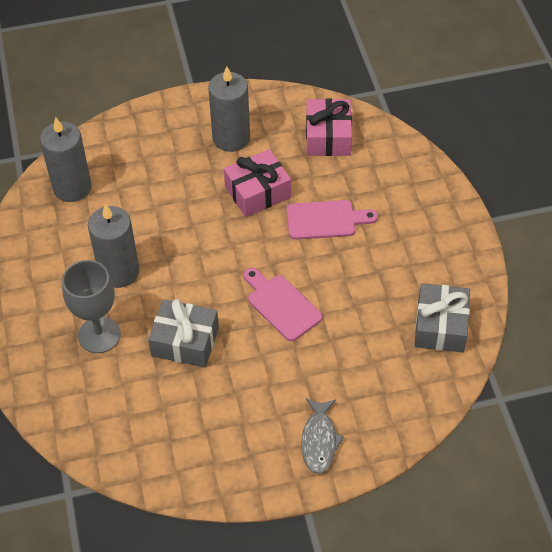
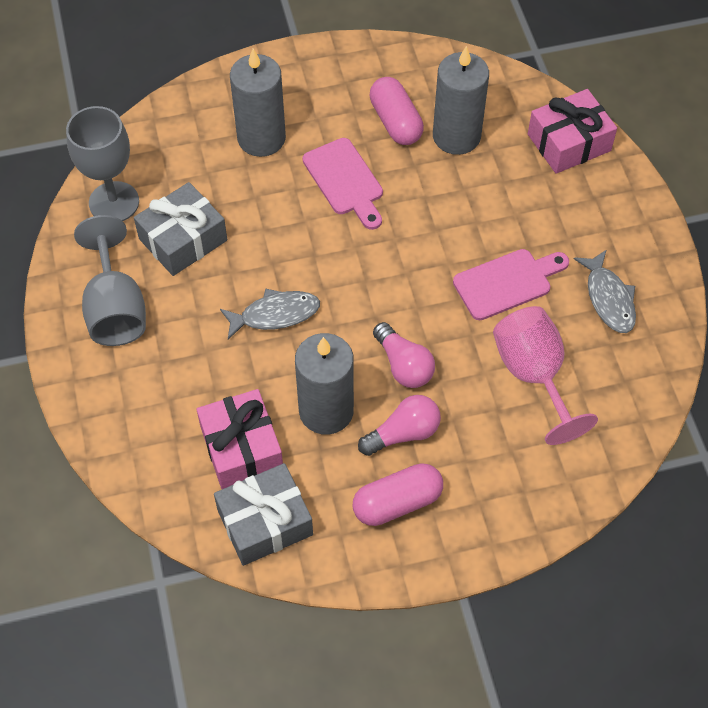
grey fish: [301,398,344,474] = 1 -> [220,288,320,339] [574,250,636,333] = 2
grey goblet: [62,260,121,353] = 1 -> [66,106,139,221] [74,215,146,346] = 2
pink capsule: none = 0 -> [353,463,443,526] [370,77,424,145] = 2
pink goblet: none = 0 -> [493,306,598,445] = 1
pink light bulb: none = 0 -> [358,395,441,456] [373,322,435,388] = 2

